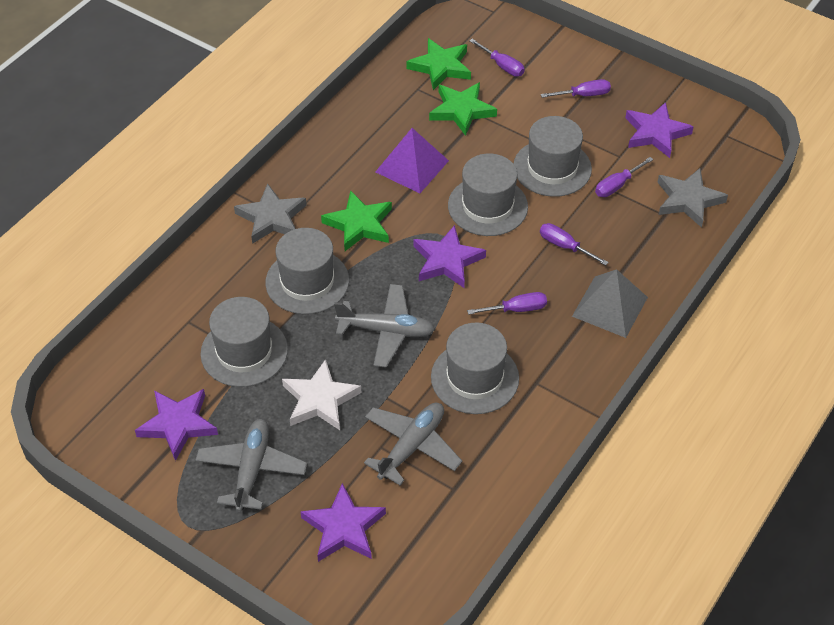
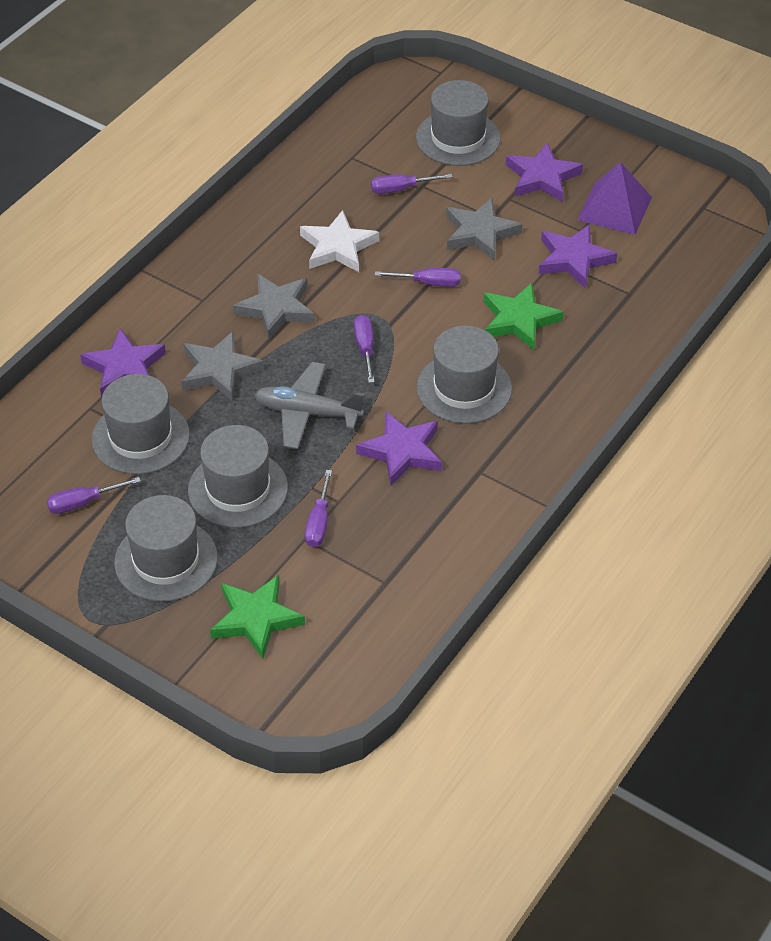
green star: [321,190,392,251] [407,38,471,90] [429,82,497,136] = 3 -> [210,575,305,659] [484,283,564,350] = 2
grey plane: [195,419,307,512] [334,284,435,368] [364,402,462,485] = 3 -> [254,362,364,449] = 1
grey pyramid: [572,269,648,338] = 1 -> none = 0
grey star: [234,183,307,244] [657,168,728,228] = 2 -> [182,331,264,401] [233,273,315,339] [446,198,522,260] = 3

